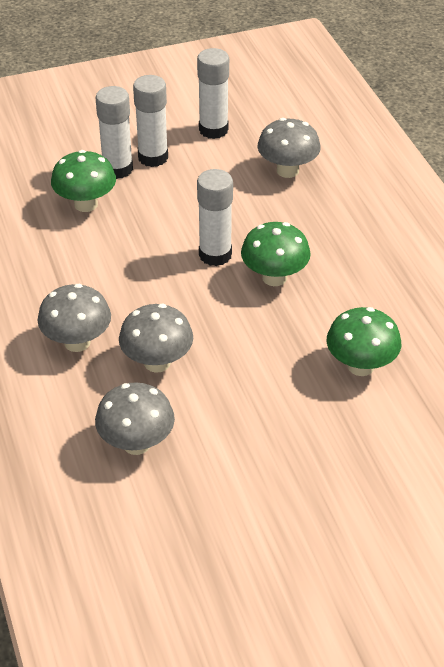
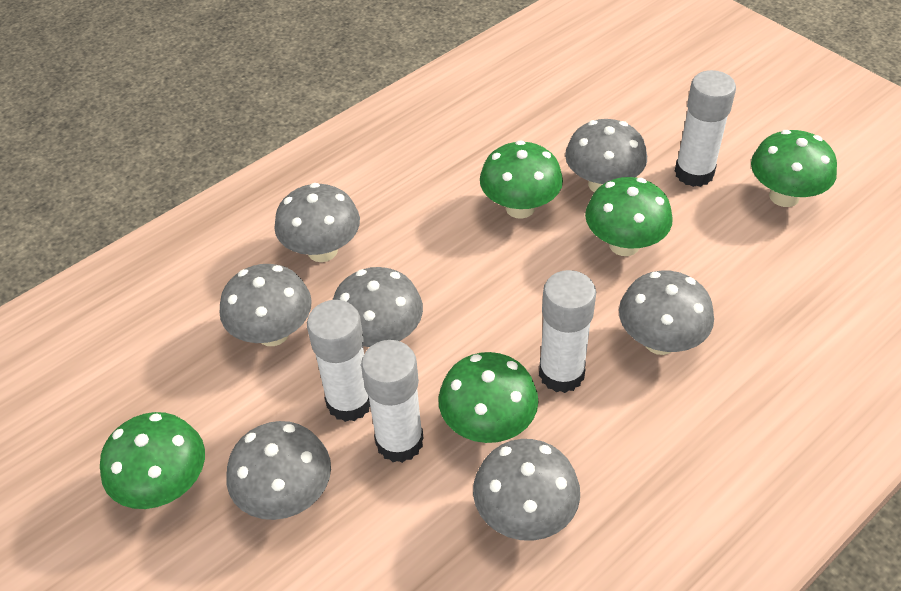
green mushroom: [51,150,116,212] [241,222,311,286] [327,307,401,376] = 3 -> [100,412,205,509] [438,352,538,443] [480,140,563,219] [585,177,673,256] [751,130,837,207] = 5
grey mushroom: [37,284,111,352] [95,382,175,455] [119,304,193,373] [257,118,321,178] = 4 -> [219,264,312,346] [226,421,331,520] [274,183,360,262] [333,267,423,347] [473,439,580,541] [565,119,647,192] [619,270,714,355] = 7

